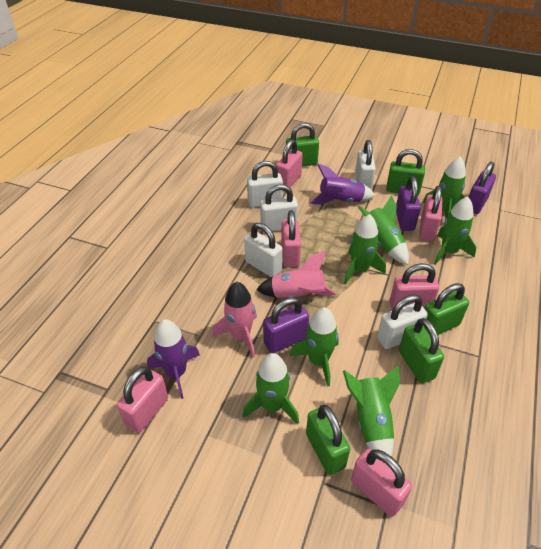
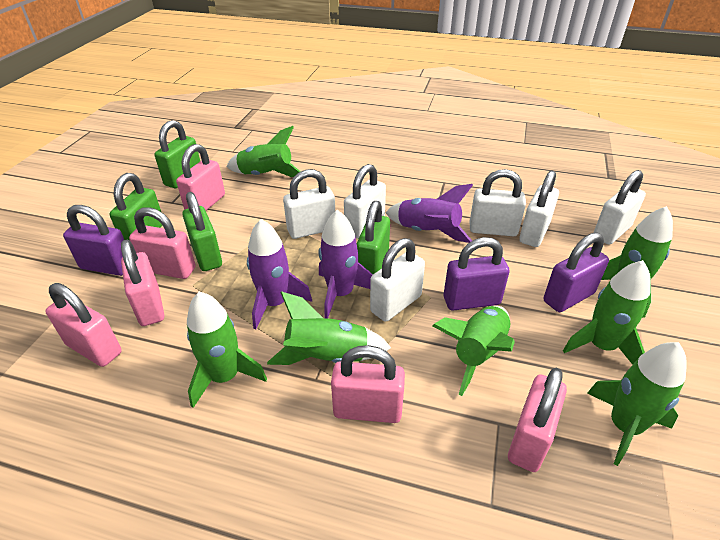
green padlock: [286,123,319,166] [306,405,350,475] [386,149,425,195] [399,318,444,383] [424,283,469,335] = 5 -> [110,173,163,240] [154,120,200,188] [182,192,222,271] [357,201,390,274] = 4
pink rocket: [212,282,257,358] [256,251,337,298] = 2 -> none = 0
purple rocket: [147,319,200,399] [310,164,375,205] = 2 -> [247,219,312,329] [319,210,373,319] [386,184,473,243] = 3
white padlock: [244,223,283,277] [247,161,283,208] [260,184,298,232] [355,140,376,190] [377,294,428,349] = 5 -> [283,169,335,239] [344,164,386,239] [370,238,425,321] [470,169,526,236] [519,170,559,247] [593,170,646,245] = 6

